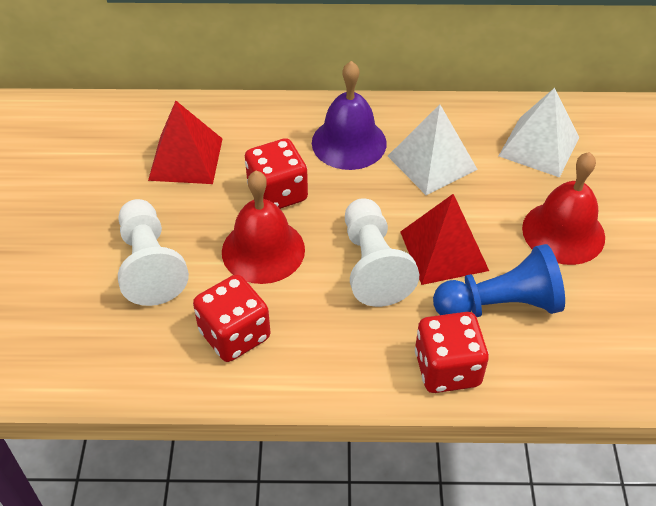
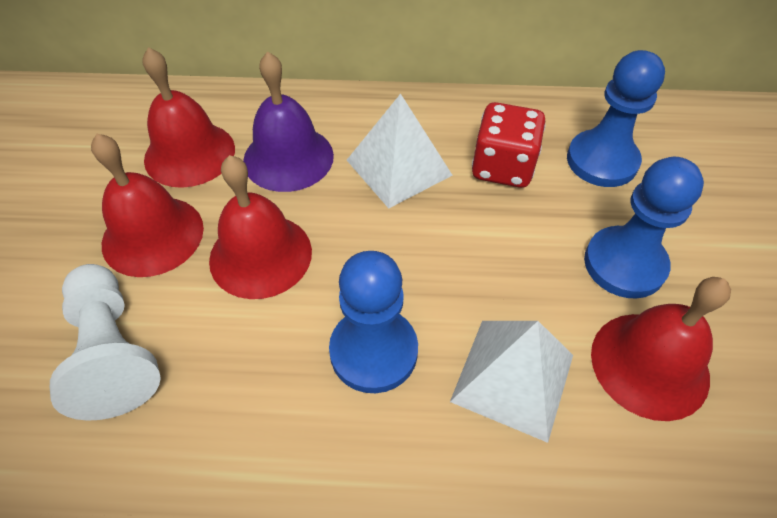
blue pawn: [433,244,565,317] = 1 -> [329,251,418,393] [567,50,665,187] [584,157,704,299] = 3
red bell: [222,171,305,284] [522,152,605,265] = 2 -> [91,134,204,277] [142,47,235,188] [209,155,312,299] [591,277,731,421] = 4
red dice: [193,274,270,362] [245,138,308,209] [415,312,489,393] = 3 -> [472,102,546,188] = 1
red pyramid: [148,101,222,184] [400,194,489,285] = 2 -> none = 0
white pawn: [118,199,189,306] [345,198,419,307] = 2 -> [50,264,161,421] = 1

